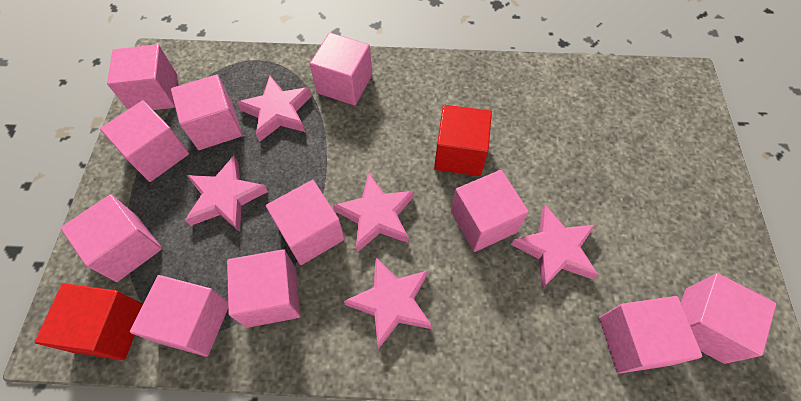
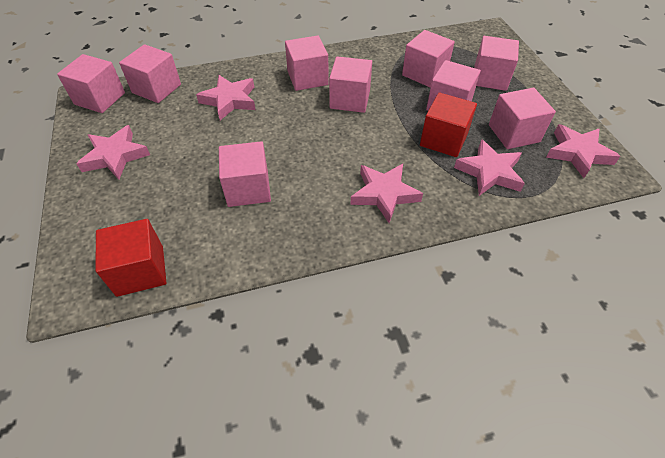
pink cube: [61,194,162,282] [100,100,189,182] [107,44,178,110] [130,275,228,357] [171,74,243,150] [227,249,301,328] [266,180,345,265] [310,33,372,105] [451,170,529,252] [599,296,702,374] [681,273,776,364] = 11 -> [57,54,125,113] [119,44,181,103] [219,141,271,207] [285,35,329,91] [329,56,372,113] [402,30,455,88] [426,60,481,111] [474,36,519,91] [489,88,556,149] = 9

